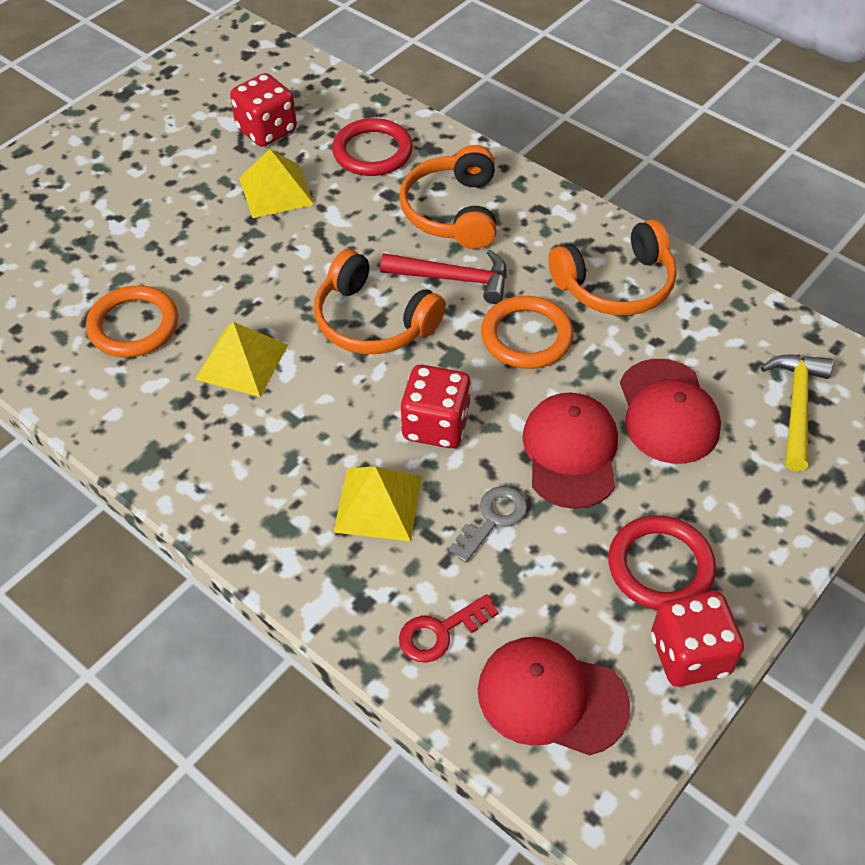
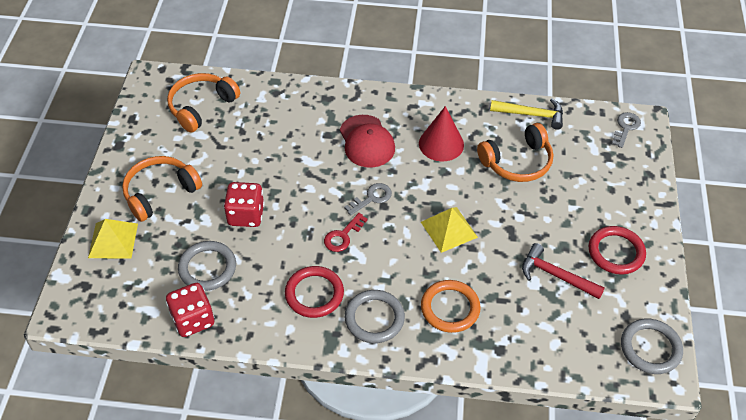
grey key: [449,486,527,563] = 1 -> [344,183,392,216] [612,112,641,148] = 2
grey ring: none = 0 -> [178,241,236,291] [345,290,405,343] [621,319,683,374] = 3
orange ring: [86,285,178,357] [481,296,573,369] = 2 -> [421,280,481,333] = 1
red cap: [478,637,630,756] [522,393,618,509] [620,359,721,464] = 3 -> [340,115,395,168] = 1
red cone: none = 0 -> [419,106,464,162] = 1
red dice: [230,73,297,147] [401,365,472,448] [651,591,744,687] = 3 -> [166,283,214,337] [224,182,264,227] = 2
yellow pyramid: [195,322,288,397] [239,149,314,218] [333,467,422,541] = 3 -> [88,219,138,258] [421,207,478,253] = 2

